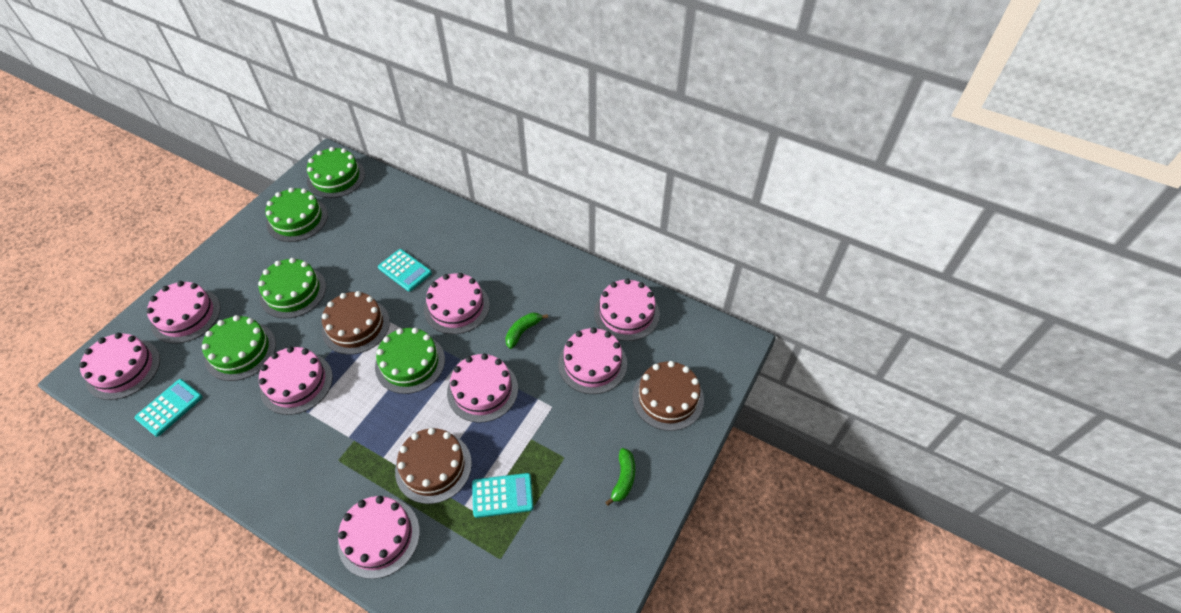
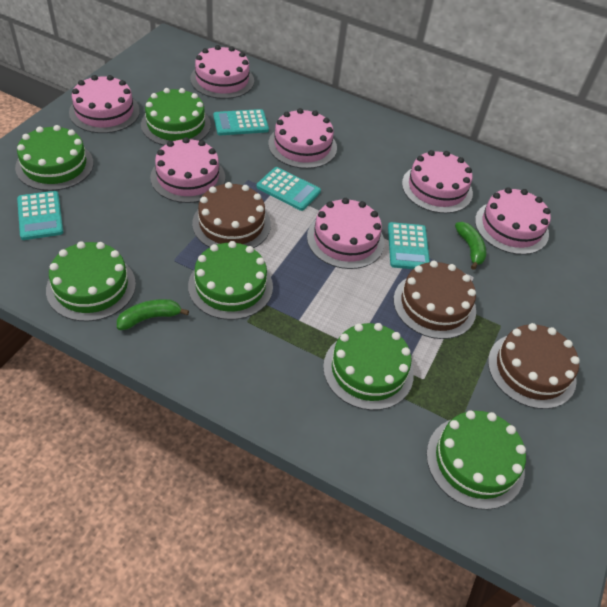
green cake: [202,315,276,381] [258,258,326,319] [265,188,328,242] [307,147,365,198] [375,328,445,394] = 5 -> [15,125,94,191] [46,241,136,321] [141,88,211,145] [188,241,273,320] [323,323,414,410] [426,410,526,510] = 6
pink cake: [79,333,160,400] [146,281,221,344] [259,346,333,415] [338,496,420,579] [424,273,490,334] [447,353,518,423] [558,327,627,394] [594,279,660,341] = 8 -> [69,75,140,133] [150,137,225,203] [190,45,254,99] [268,108,337,169] [307,198,384,269] [402,150,473,213] [475,187,551,255] = 7
turquoise calculator: [135,379,203,437] [378,249,432,292] [472,473,533,518] = 3 -> [17,191,63,240] [213,109,269,135] [256,167,321,211] [388,222,430,269] = 4

